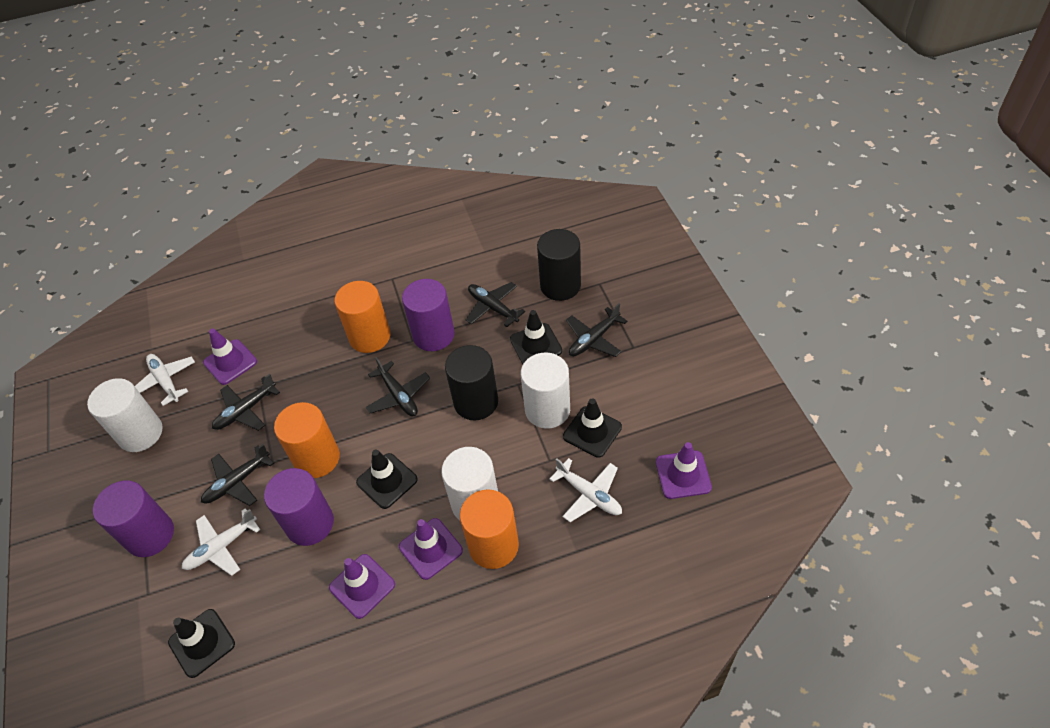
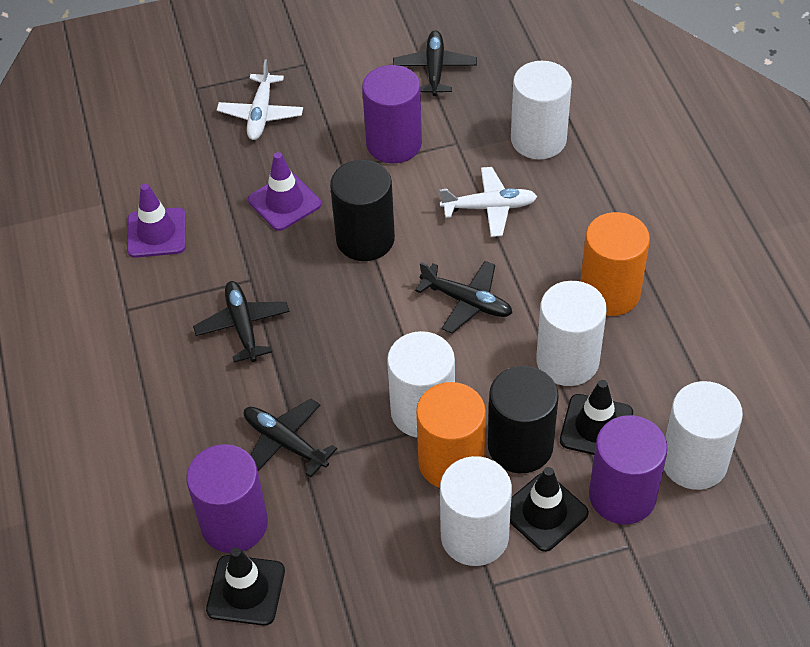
black plane: [201,444,274,506] [212,374,280,431] [366,357,430,416] [466,282,525,327] [566,303,628,357] = 5 -> [193,281,290,362] [244,399,337,477] [393,31,477,96] [415,261,512,334] = 4
black traffic cone: [168,609,235,678] [356,450,418,509] [510,310,562,364] [563,398,622,458] = 4 -> [206,547,285,626] [510,467,589,552] [560,380,633,455] = 3
orange cylinder: [274,402,340,478] [334,281,390,353] [460,489,519,569] = 3 -> [416,382,486,488] [580,212,650,316] = 2
purple traffic cone: [203,329,257,385] [329,554,395,619] [399,518,463,580] [656,442,712,499] = 4 -> [127,184,186,258] [248,152,321,231] = 2
white cylinder: [87,378,162,452] [441,447,498,520] [521,352,570,429] = 3 -> [387,331,455,437] [440,456,512,566] [511,61,572,159] [536,281,607,386] [664,381,743,490] = 5
white plane: [135,354,195,406] [182,508,260,576] [549,458,622,522] = 3 -> [217,60,303,140] [440,167,537,237] = 2

